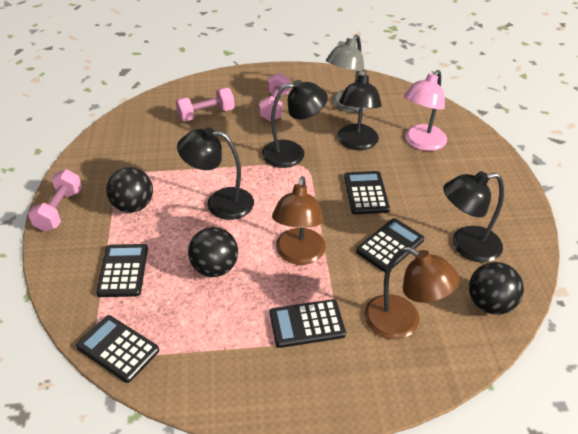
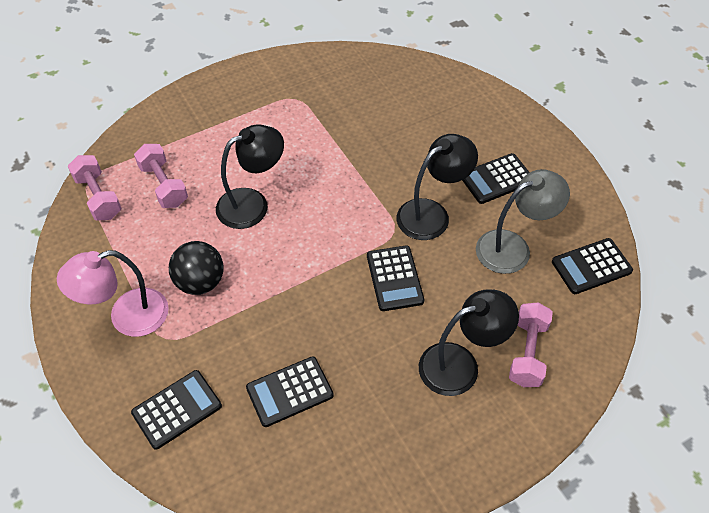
black ball: [106,167,153,213] [188,227,238,277] [469,262,524,315] = 3 -> [169,241,223,295] = 1
black lamp: [177,127,254,220] [262,80,328,168] [337,70,382,150] [443,171,504,263] = 4 -> [216,125,284,229] [397,134,478,240] [419,290,519,396] = 3
brown lamp: [272,176,326,265] [364,247,460,339] = 2 -> none = 0

